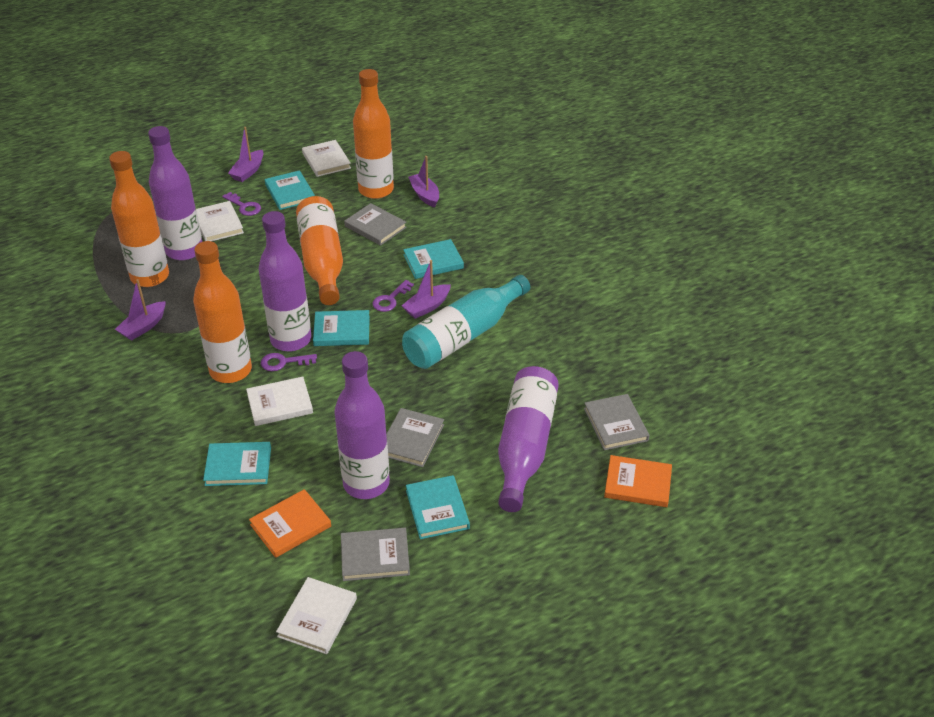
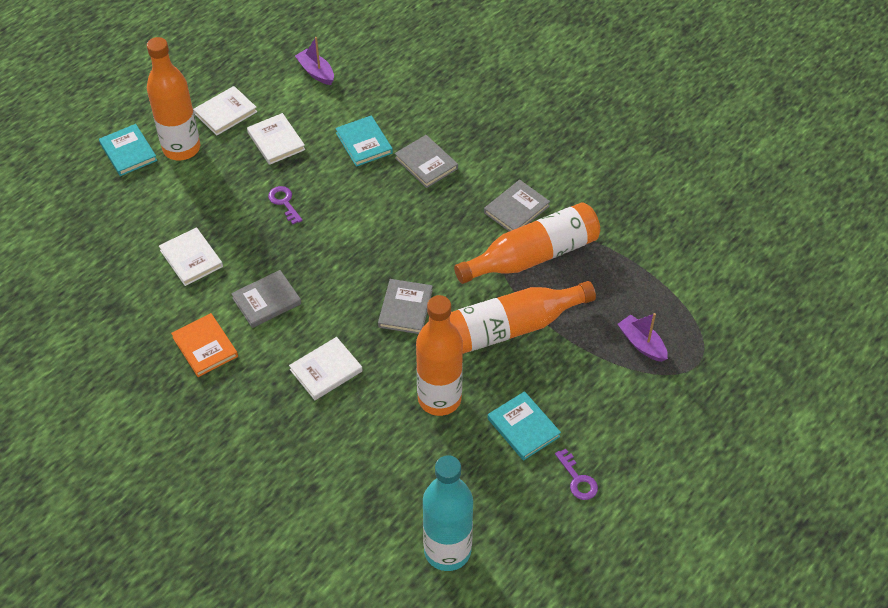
orange book: [249,489,331,558] [604,455,672,507] = 2 -> [171,313,238,377] = 1
purple boat: [115,279,166,341] [228,127,263,182] [402,260,451,319] [408,156,439,207] = 4 -> [295,37,334,85] [618,313,668,362] = 2
purple bottle: [148,126,202,261] [258,211,311,351] [334,351,390,499] [498,366,559,512] = 4 -> none = 0
purple key: [222,192,261,216] [261,353,317,371] [372,280,414,312] = 3 -> [268,186,303,224] [555,449,598,500] = 2
turquoise book: [203,442,271,486] [265,170,315,210] [313,310,370,346] [403,239,464,279] [406,475,470,539] = 5 -> [99,124,157,176] [335,115,393,167] [488,391,561,461] = 3

